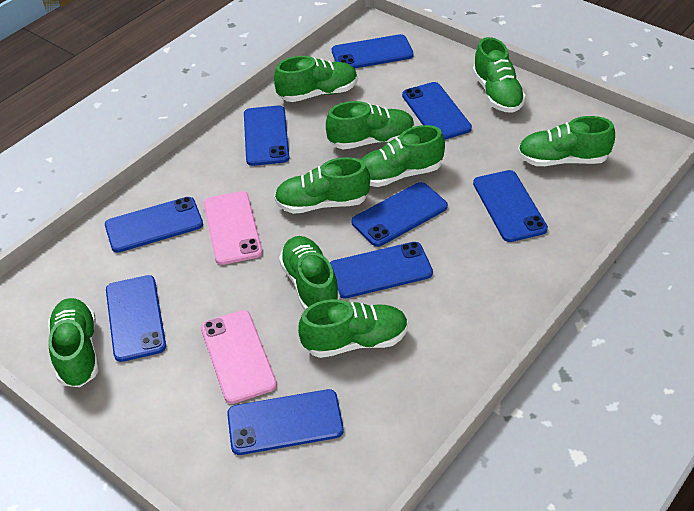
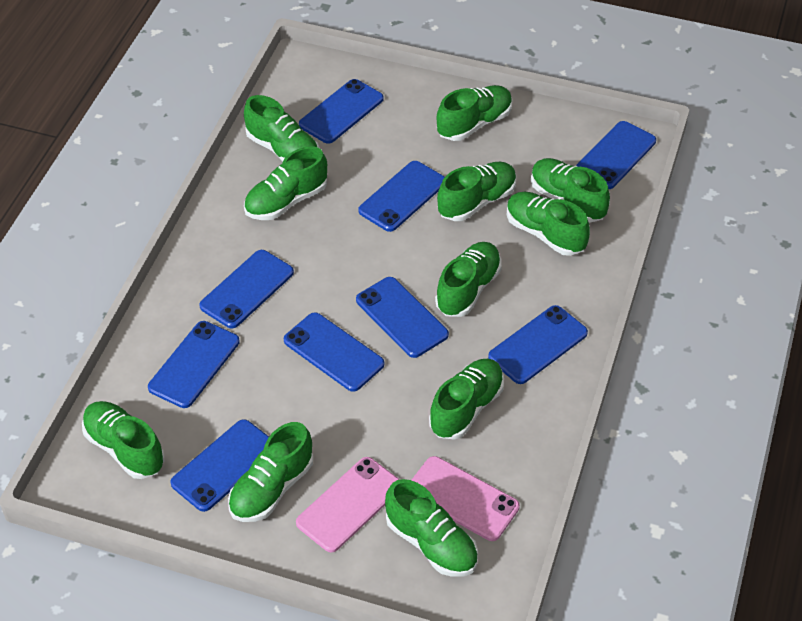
green shoe: [48,298,99,387] [274,56,358,102] [274,157,370,214] [279,236,341,310] [298,299,408,358] [326,101,415,149] [361,125,445,187] [473,37,526,113] [518,116,615,166] = 9 -> [82,401,164,479] [228,422,313,522] [244,95,319,162] [244,146,327,220] [385,479,478,577] [429,359,504,440] [435,242,502,317] [437,85,512,141] [437,162,517,221] [507,192,590,256] [531,158,610,223] = 11

